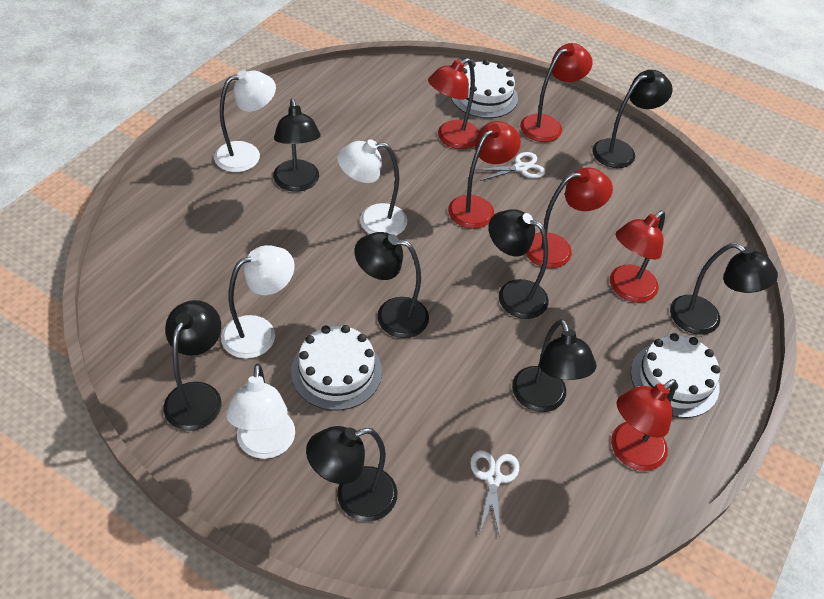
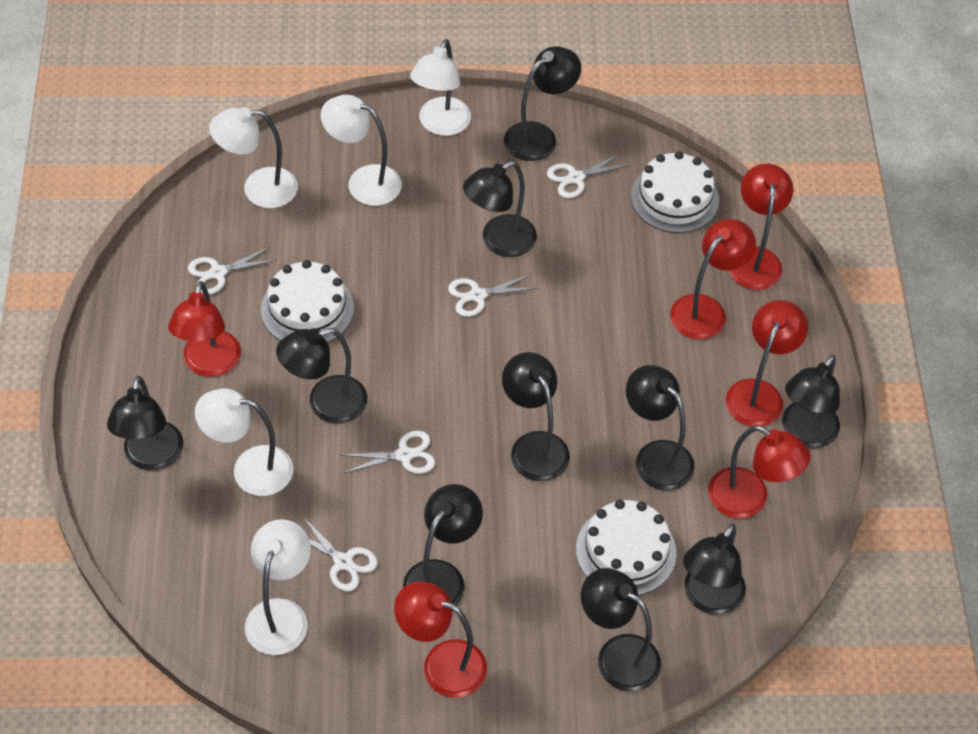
black lamp: [163,300,222,431] [273,99,321,192] [306,426,398,522] [354,232,429,338] [488,209,549,319] [512,319,596,412] [592,70,673,168] [670,243,778,335] = 8 -> [107,376,183,470] [276,328,367,423] [403,484,483,605] [463,161,537,257] [502,352,570,481] [504,46,581,161] [581,568,661,692] [626,365,695,491] [683,523,746,615] [782,354,840,448] = 10
white lamp: [214,70,276,172] [221,245,295,359] [226,364,295,459] [337,139,407,236] = 4 -> [195,388,293,496] [209,107,298,208] [245,519,311,655] [321,95,402,206] [410,39,471,136] = 5
white scissors: [470,450,519,537] [475,152,545,181] = 2 -> [188,247,277,295] [302,516,378,591] [342,431,435,474] [448,274,538,317] [547,153,630,198] = 5

